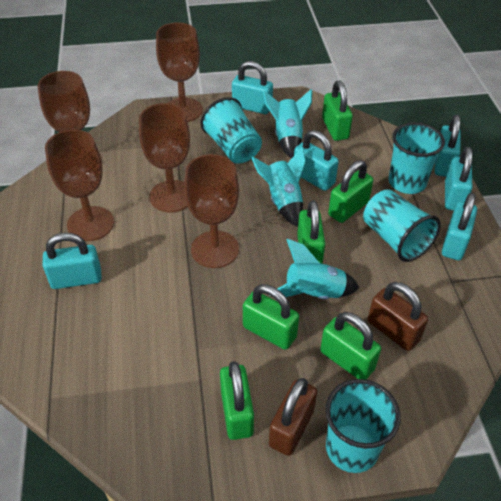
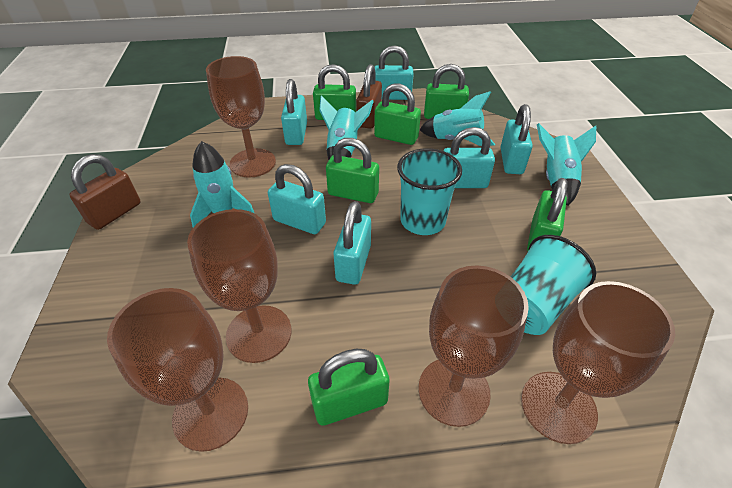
turquoise cup: [201,97,262,163] [325,379,401,473] [363,189,441,262] [389,122,445,194] = 4 -> [397,148,462,235] [510,235,596,335] = 2
turquoise rocket: [251,146,306,227] [263,89,312,158] [269,239,359,299] = 3 -> [190,141,255,227] [319,95,374,160] [419,91,495,146] [537,123,596,206] = 4

